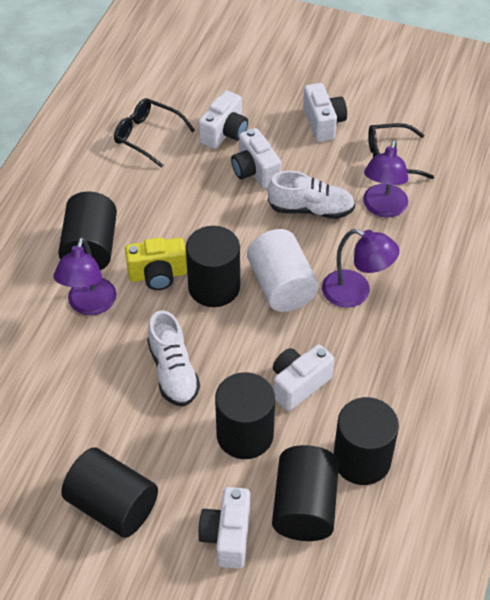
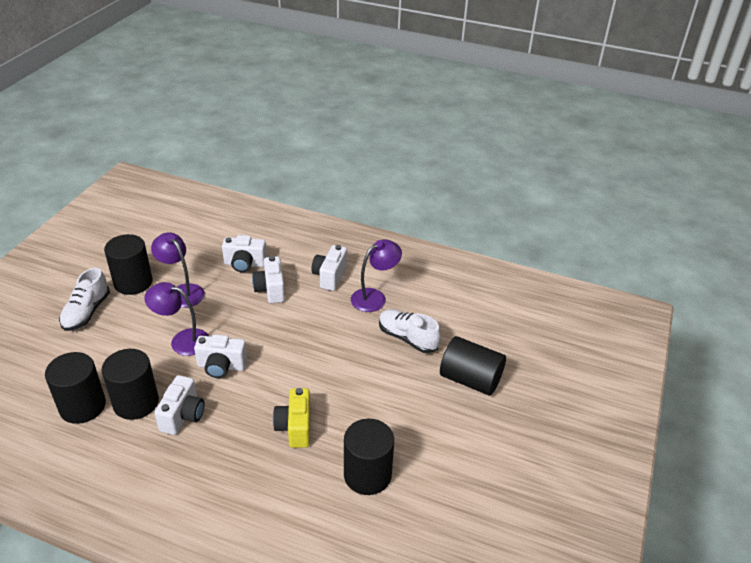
black cylinder: [58,192,117,270] [61,447,158,538] [186,226,240,307] [215,372,275,459] [272,445,339,541] [333,397,399,485] = 6 -> [45,352,106,424] [101,349,159,420] [104,234,153,295] [344,419,394,495] [440,336,506,396] = 5
black glasses: [114,98,195,168] [368,123,434,179] = 2 -> none = 0
white cylinder: [247,229,319,312] = 1 -> none = 0

